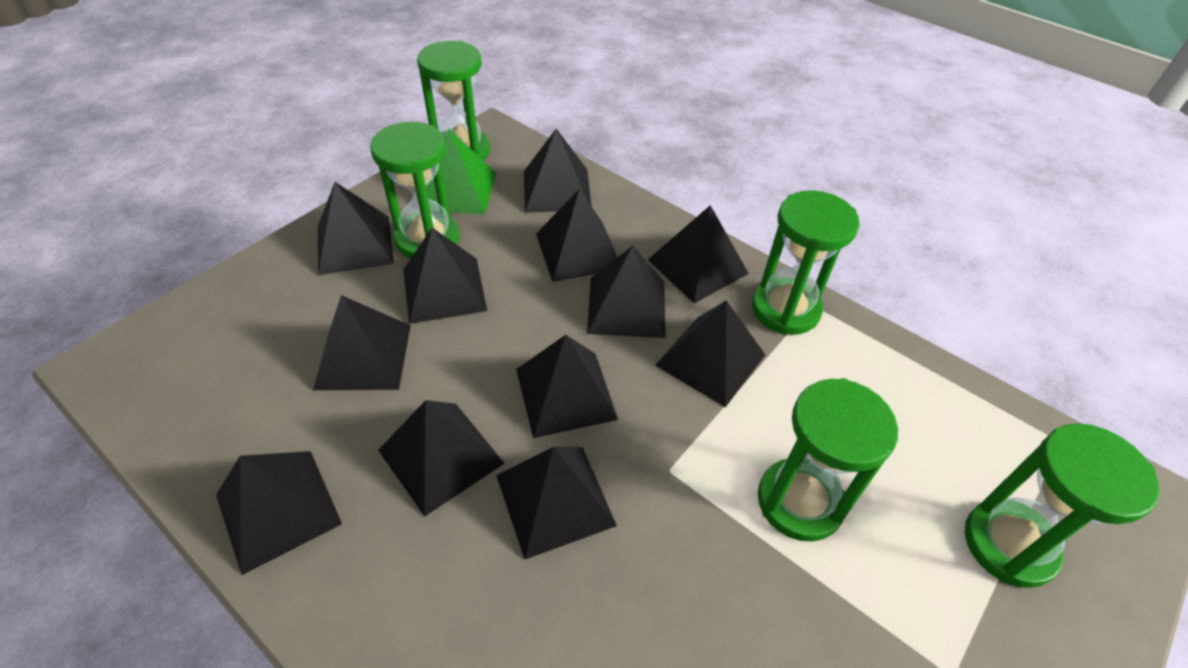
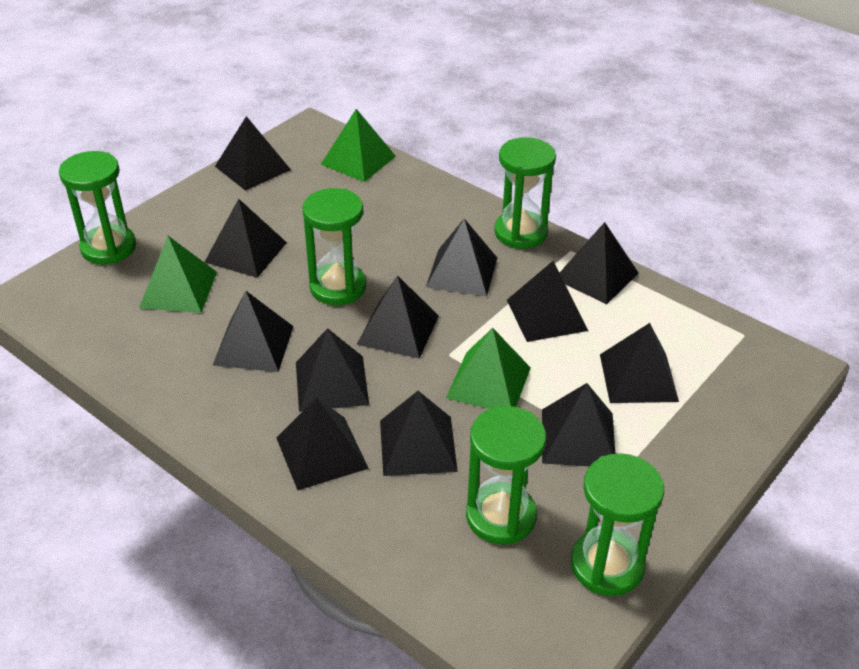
green pyramid: [426,129,496,215] = 1 -> [139,236,217,313] [321,109,396,182] [446,328,531,409] = 3

